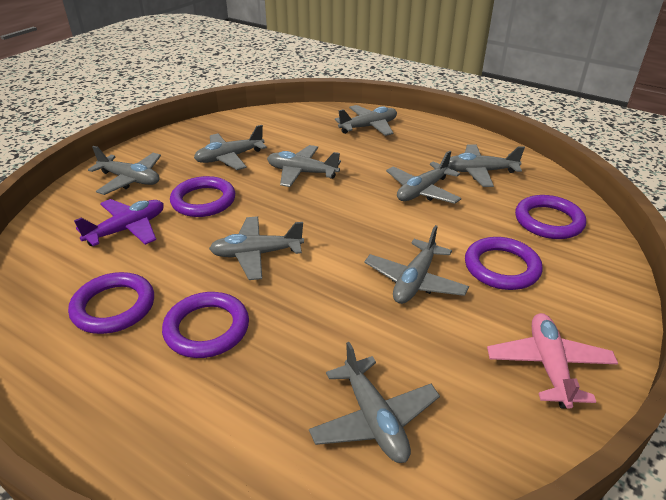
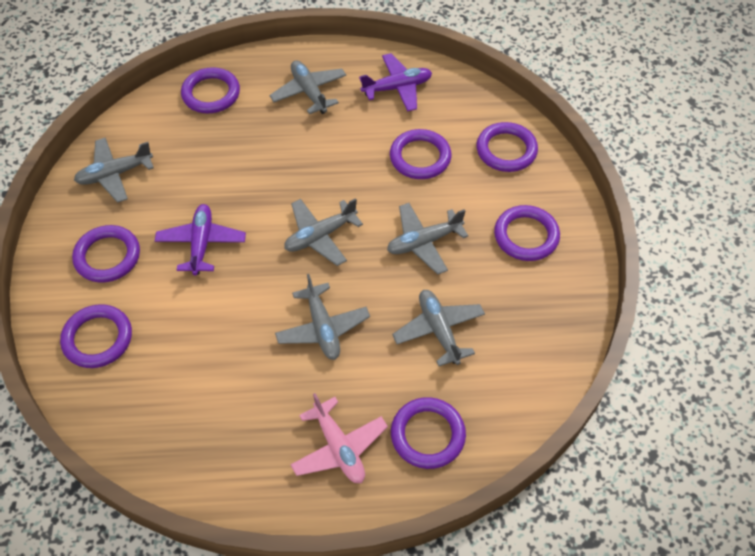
grey plane: [88,146,161,195] [194,125,267,170] [209,216,304,280] [267,145,341,187] [309,342,440,463] [335,105,397,136] [364,225,469,304] [386,151,462,204] [448,144,525,187] = 9 -> [74,137,154,203] [270,60,346,114] [275,274,370,360] [284,198,363,266] [387,203,468,275] [392,290,485,366] = 6
purple plane: [74,199,164,246] = 1 -> [155,204,246,275] [359,53,432,112] = 2
purple ring: [68,272,154,334] [162,292,249,358] [170,176,235,217] [465,237,543,290] [515,195,586,239] = 5 -> [60,304,132,368] [72,225,140,283] [181,67,240,113] [390,129,451,179] [391,397,466,469] [476,122,538,172] [494,205,560,261] = 7

